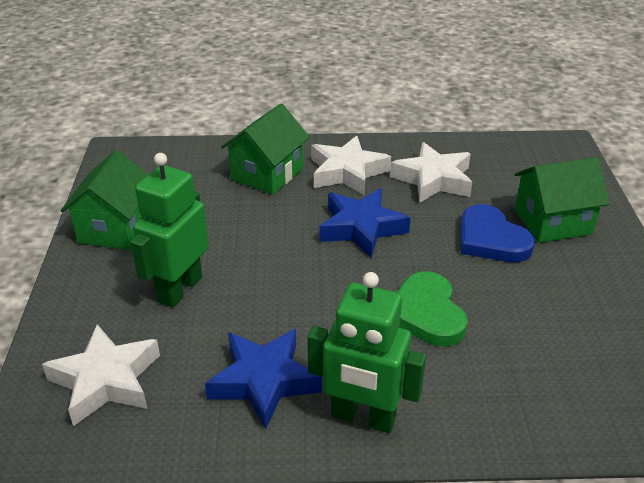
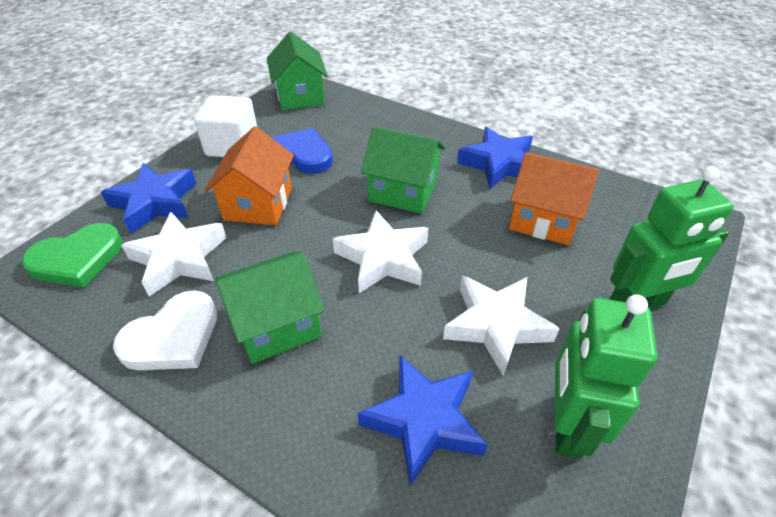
blue star: [205,329,322,429] [319,188,411,258] = 2 -> [101,163,197,234] [358,355,488,486] [457,127,533,189] = 3
orange house: none = 0 -> [205,126,294,225] [509,152,599,245] = 2
white cube: none = 0 -> [194,95,257,157] = 1
white heart: none = 0 -> [113,291,217,370] = 1

